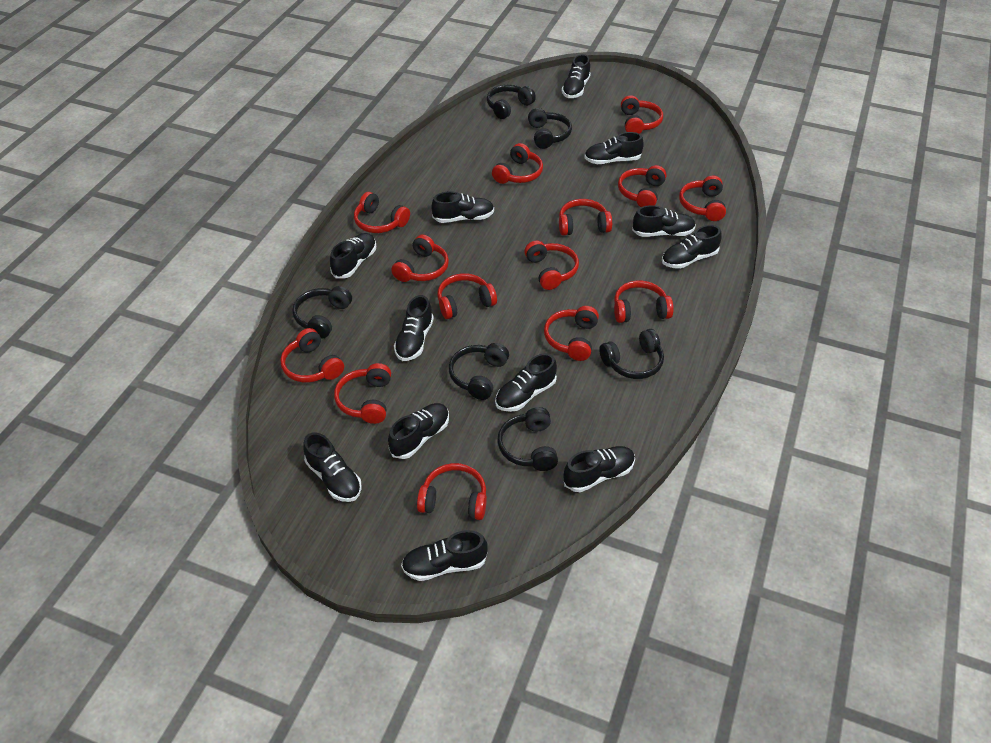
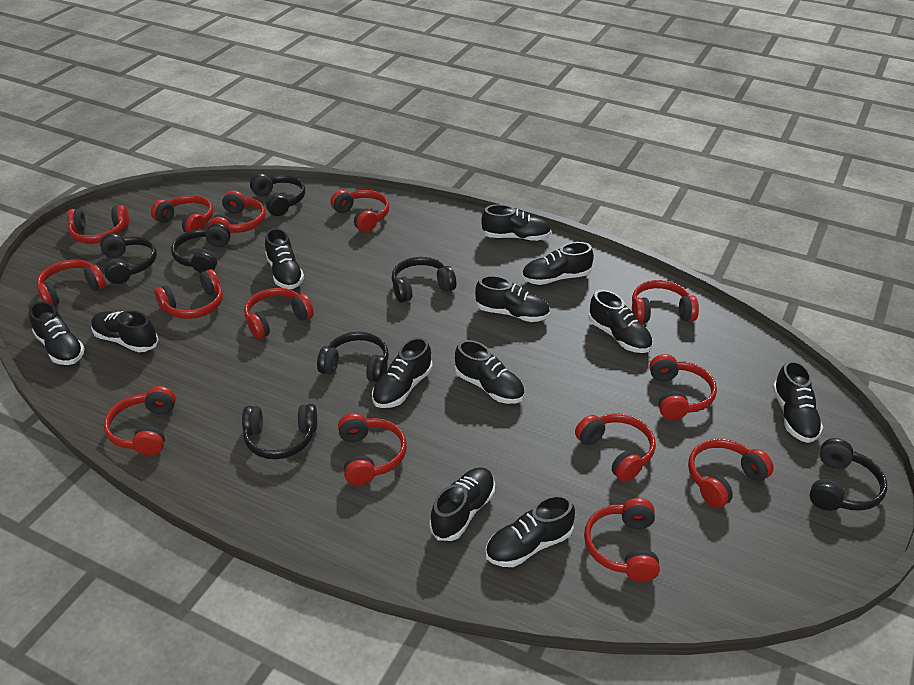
black headphones: [292,286,352,339] [449,343,509,400] [487,85,536,119] [498,407,558,471] [528,108,572,149] [599,329,664,379] = 6 -> [100,233,157,284] [171,223,231,273] [242,404,317,459] [250,173,305,216] [317,332,389,383] [392,257,456,303] [809,438,887,511] = 7

